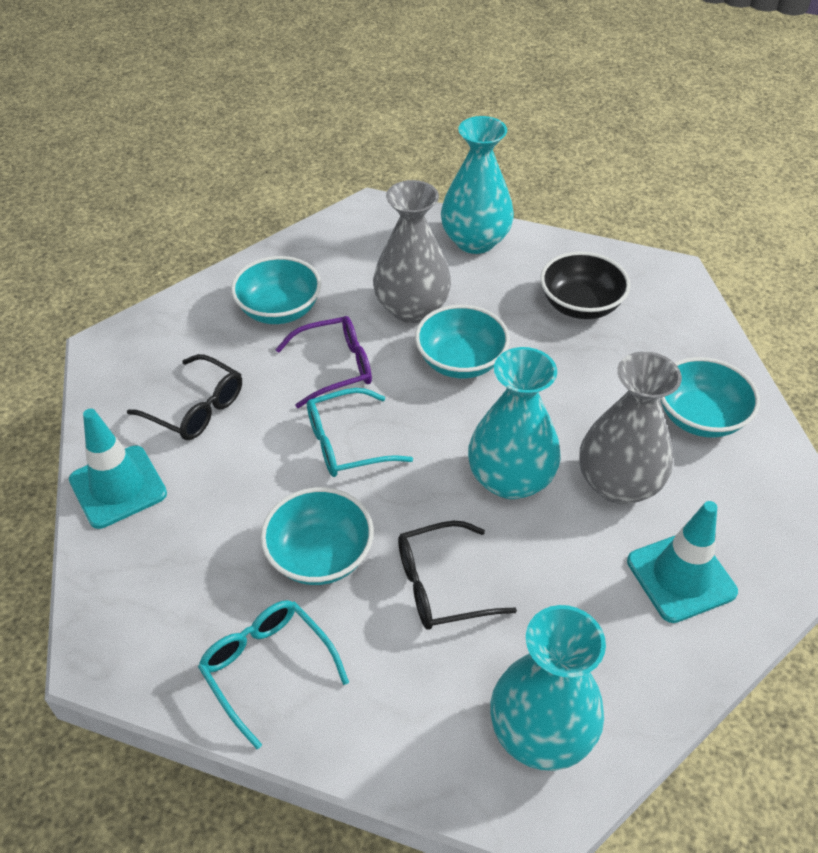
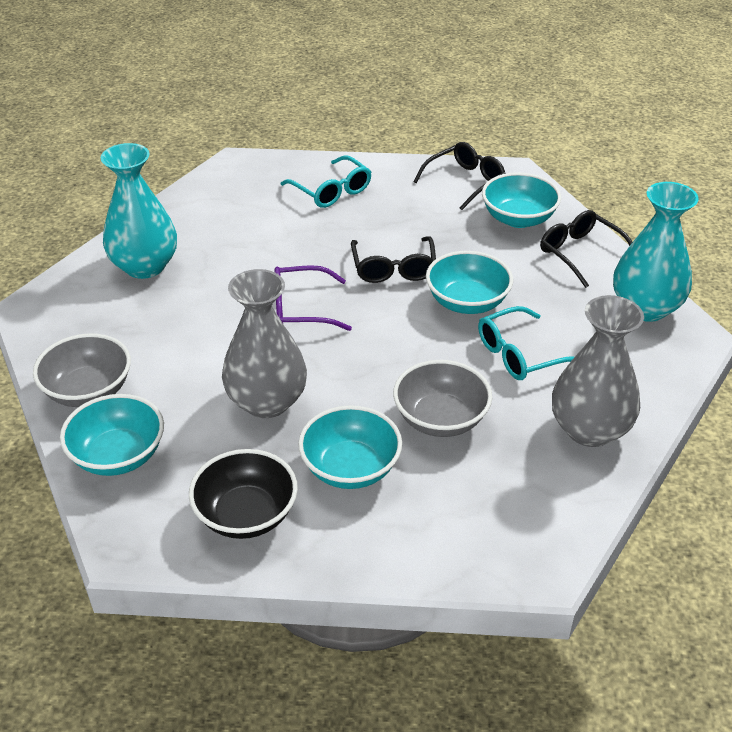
black glasses: [127,354,242,440] [398,521,517,630] = 2 -> [351,236,436,283] [413,142,506,210] [540,210,632,288] = 3
grey bowl: none = 0 -> [33,333,131,407] [393,360,492,437] = 2
turquoise traffic cone: [69,409,167,529] [627,501,738,623] = 2 -> none = 0
turquoise vase: [441,116,514,254] [468,347,561,499] [491,605,606,771] = 3 -> [101,143,177,279] [613,182,699,322] = 2

